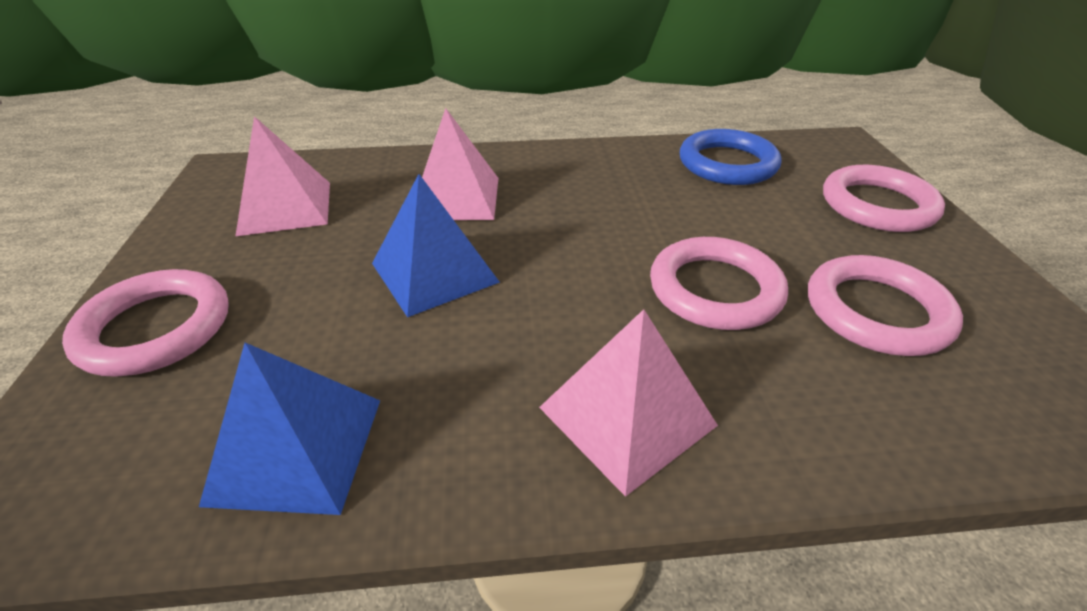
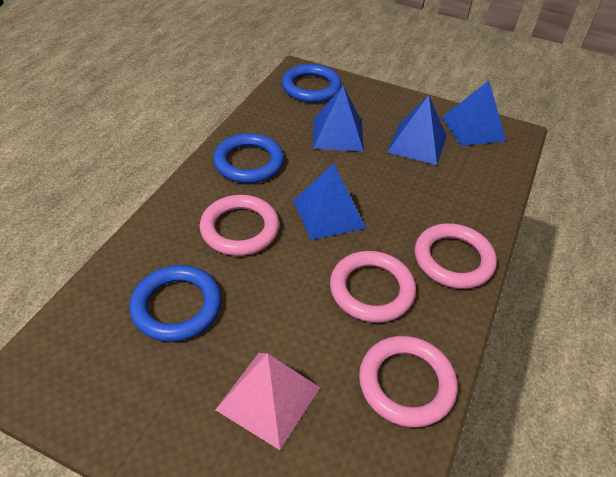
blue pyramid: [199,343,380,515] [372,174,500,317] = 2 -> [293,164,366,240] [313,86,364,152] [387,95,447,165] [443,81,506,146] = 4
blue ring: [680,129,781,185] = 1 -> [129,265,221,342] [213,133,284,183] [282,64,342,103] = 3
pink pyramid: [236,116,330,236] [422,108,498,220] [539,309,718,497] = 3 -> [215,353,320,450] = 1

